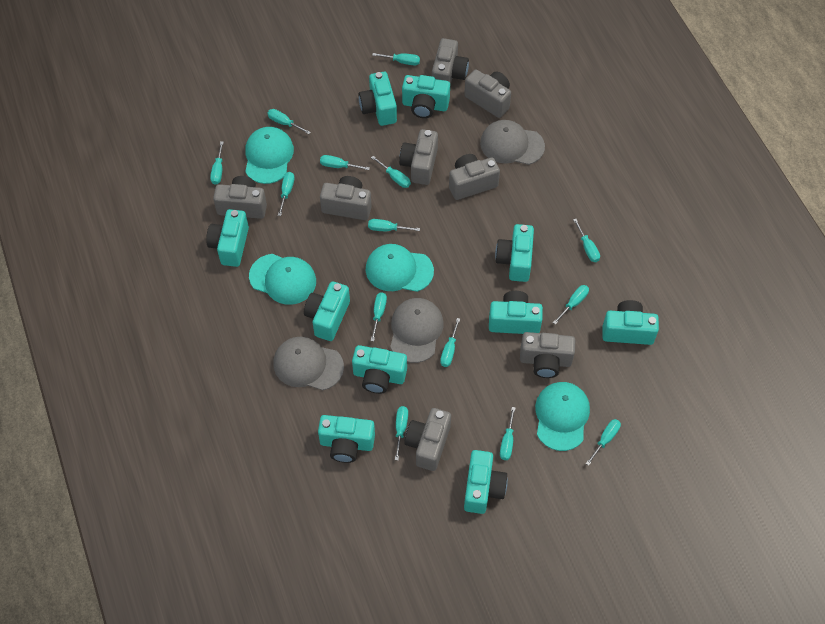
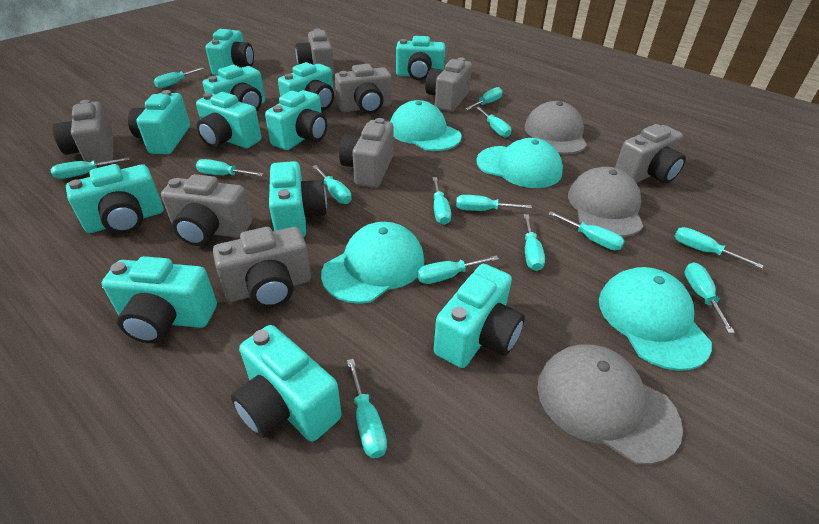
turquoise camera: [206,209,249,267] [304,281,350,341] [318,415,375,463] [352,345,407,394] [358,72,397,126] [402,75,450,118] [464,450,508,514] [489,291,543,334] [495,224,534,282] [602,300,659,345] = 10 -> [66,164,164,234] [102,256,217,343] [128,90,190,154] [196,92,261,148] [203,65,265,111] [205,29,254,76] [231,325,342,442] [265,90,327,150] [269,161,327,238] [278,62,334,111] [396,36,445,80] [434,264,525,368] = 12

